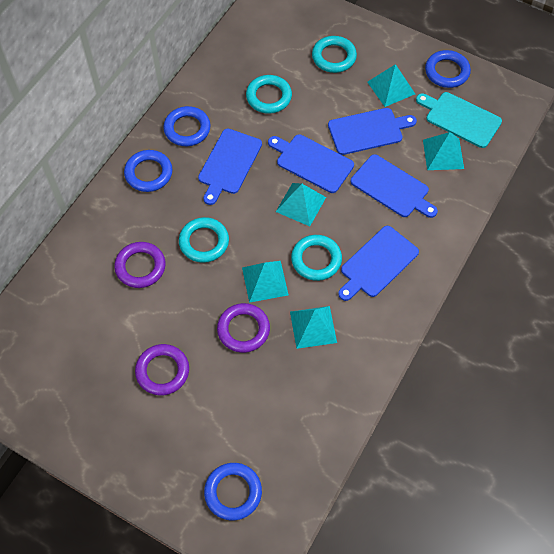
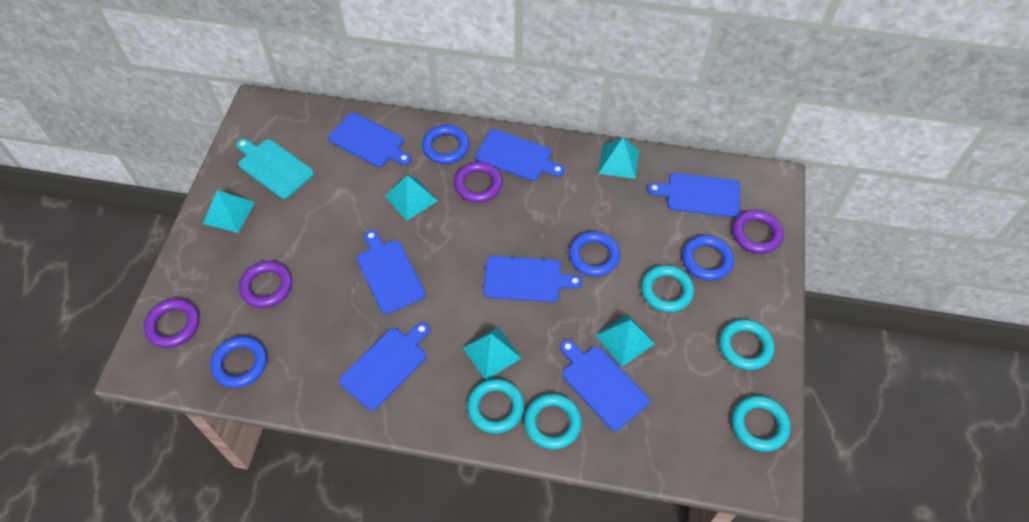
blue cutting board: [198,129,262,205] [268,134,354,193] [328,108,417,155] [338,226,419,301] [351,154,438,218] = 5 -> [328,113,411,167] [339,322,430,411] [357,230,426,314] [475,129,565,181] [483,256,583,302] [560,340,650,431] [647,173,740,217] = 7
purple ring: [114,242,166,288] [135,344,189,395] [217,303,270,353] = 3 -> [144,298,200,348] [239,261,292,308] [454,161,503,203] [732,210,783,254] = 4
turquoise ring: [179,217,229,263] [246,75,292,114] [291,235,342,281] [312,36,357,73] = 4 -> [467,379,525,434] [524,393,582,449] [641,265,694,313] [719,319,775,370] [732,396,791,452] = 5

